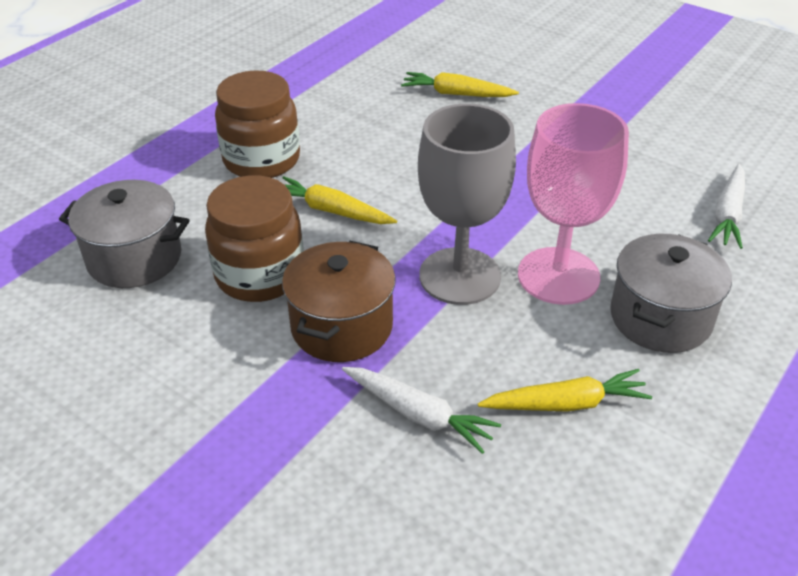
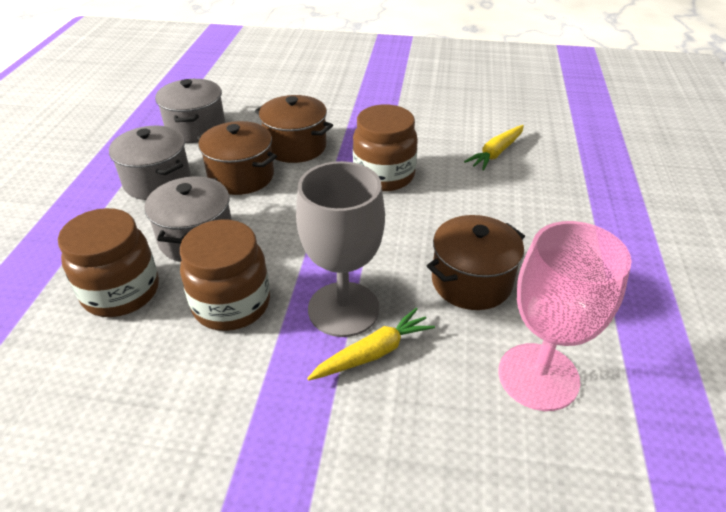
brown jar: [205,175,304,302] [215,70,300,178] = 2 -> [58,208,159,317] [180,220,270,331] [353,105,418,191] = 3
brown pot: [282,241,396,362] = 1 -> [197,121,277,195] [255,95,333,163] [427,215,525,310] = 3
grey pot: [59,180,190,288] [610,234,732,353] = 2 -> [109,126,191,200] [145,176,232,262] [155,79,225,143] = 3
white carrot: [342,367,501,454] [708,164,745,249] = 2 -> none = 0
yellow carrot: [283,176,397,224] [401,72,519,97] [478,369,652,412] = 3 -> [307,308,435,381] [464,125,524,171] = 2

